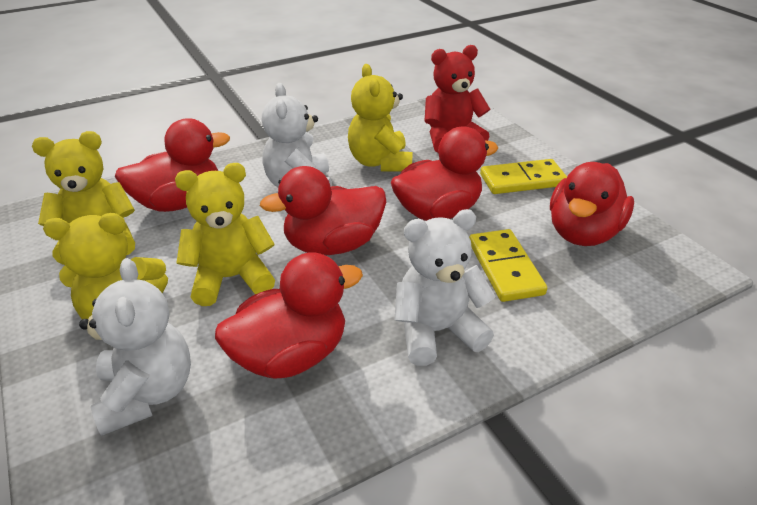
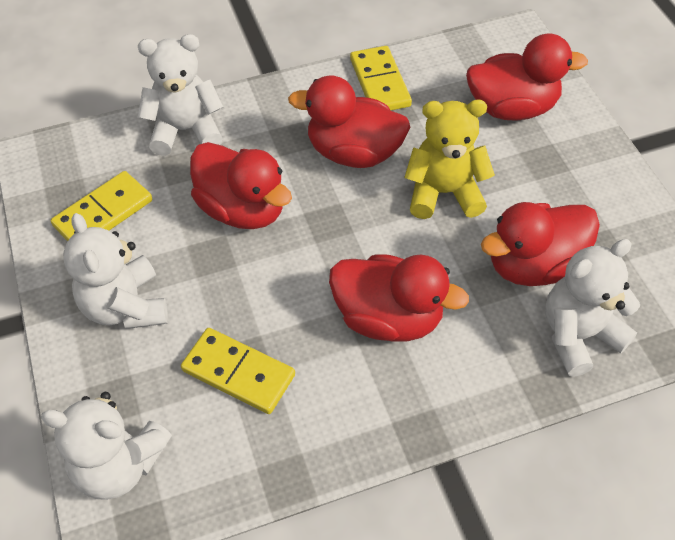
red teddy bear: [425,45,490,153] = 1 -> none = 0
white teddy bear: [79,258,191,436] [262,83,332,187] [394,209,496,366] = 3 -> [41,392,172,500] [63,213,168,329] [138,34,223,156] [545,239,640,377] = 4
yellow domino: [469,229,547,302] [480,159,567,194] = 2 -> [51,171,152,241] [181,328,295,414] [350,46,412,111] = 3
yellow teddy bear: [32,131,135,265] [43,213,168,319] [175,163,275,306] [348,64,413,172] = 4 -> [404,99,495,219] = 1

